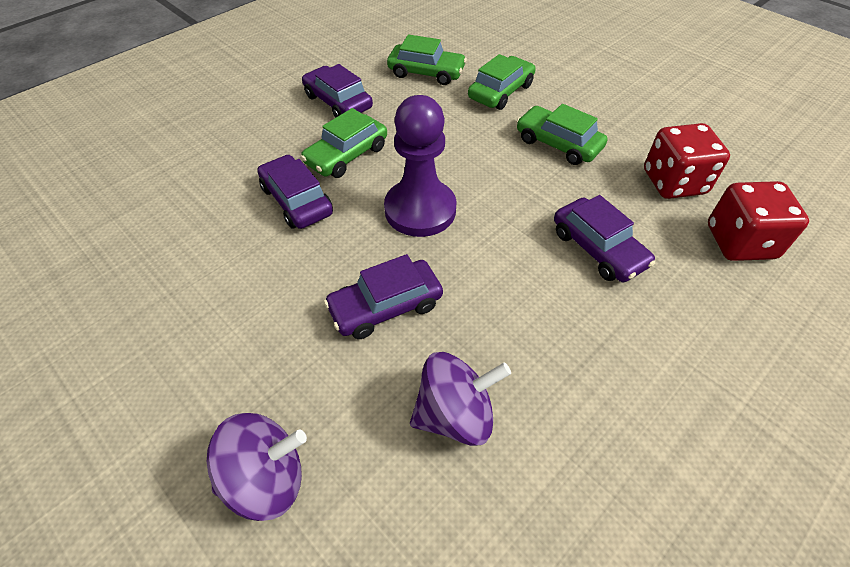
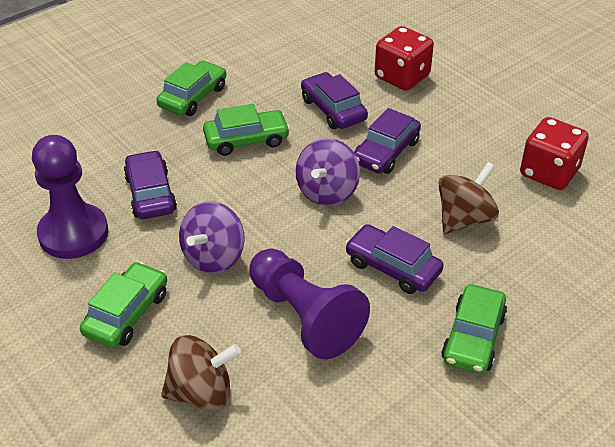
brown spinning top: none = 0 -> [161,335,241,411] [439,162,499,234] = 2
purple pawn: [384,95,456,237] = 1 -> [32,135,108,259] [249,248,370,359] = 2

